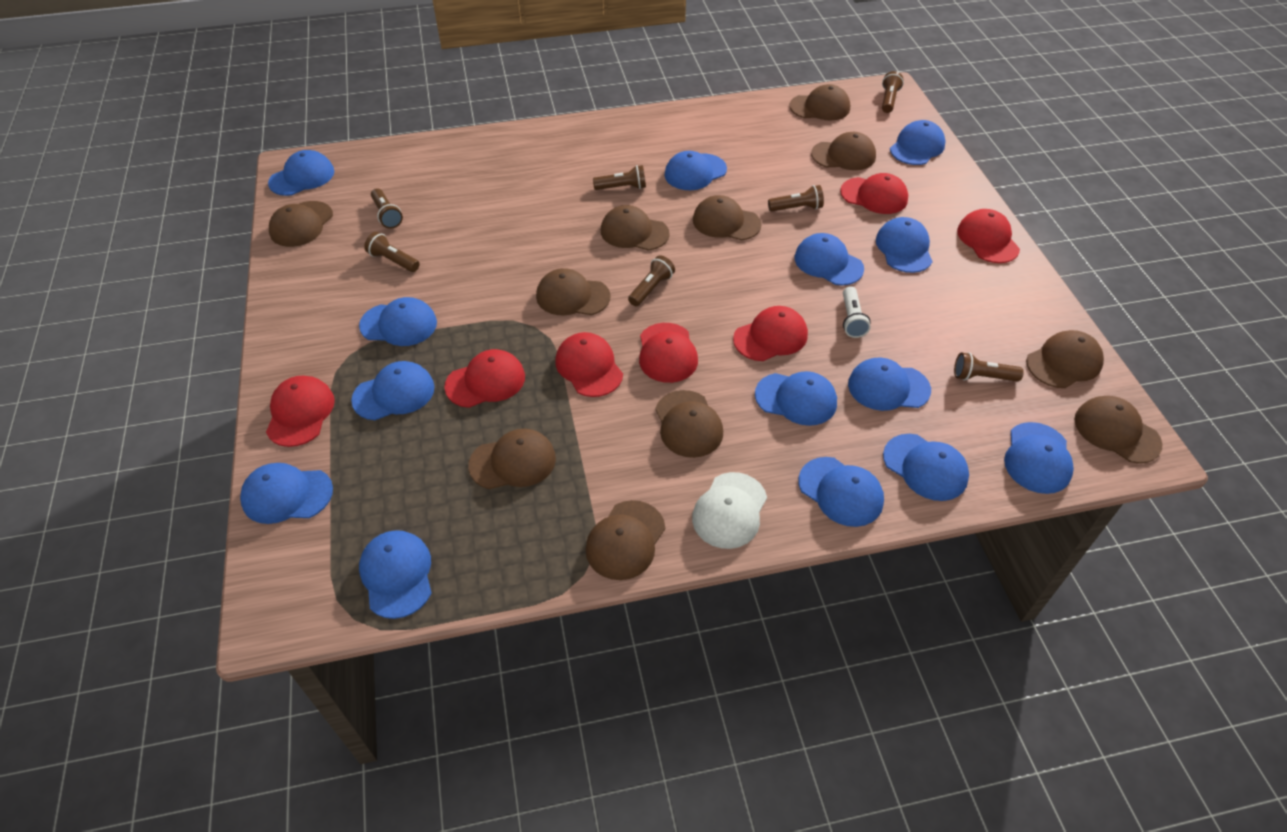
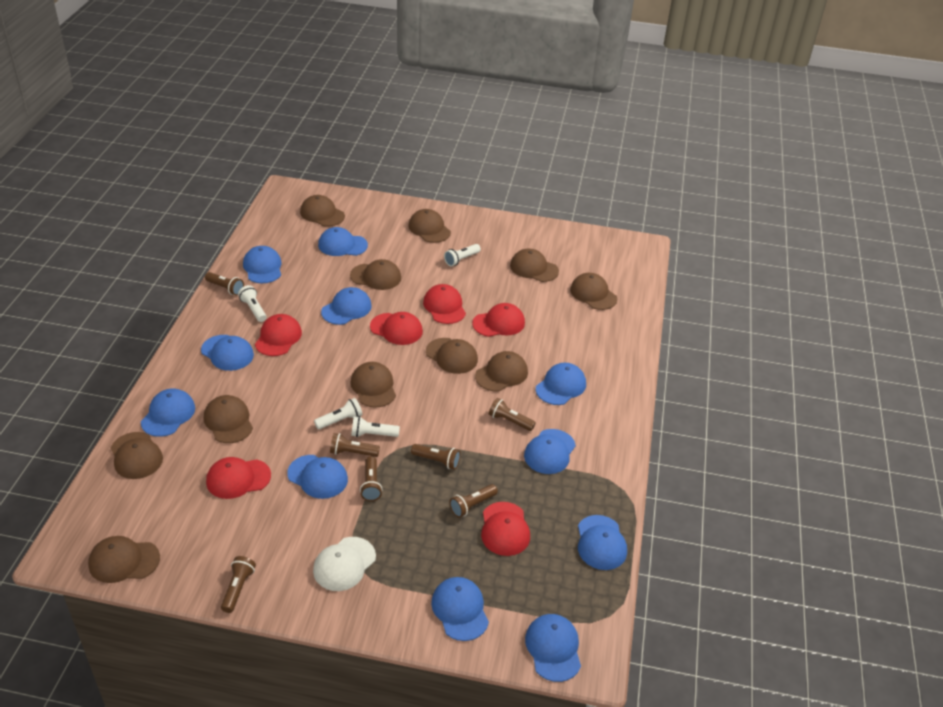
blue cap: [240,463,333,524] [268,150,334,196] [351,361,435,420] [359,297,437,346] [359,530,432,619] [664,151,727,190] [755,371,837,426] [794,233,864,286] [798,457,884,527] [848,357,931,411] [876,217,933,273] [883,434,969,501] [890,120,945,165] [1004,422,1074,494] = 14 -> [141,389,195,437] [201,335,254,371] [243,246,281,283] [287,455,348,499] [318,227,368,256] [321,287,372,325] [431,577,489,641] [524,429,576,474] [525,614,581,682] [536,363,586,405] [578,515,627,570] = 11
red cap: [266,376,335,447] [444,349,525,408] [555,332,623,397] [639,323,698,383] [733,306,808,361] [840,173,908,214] [957,209,1020,263] = 7 -> [206,457,271,499] [255,314,302,356] [370,312,423,345] [423,284,466,324] [472,303,525,337] [481,502,530,556] = 6
white flashlight: [843,286,871,338] = 1 -> [238,285,267,322] [314,398,362,429] [351,416,400,437] [444,244,481,266] = 4

